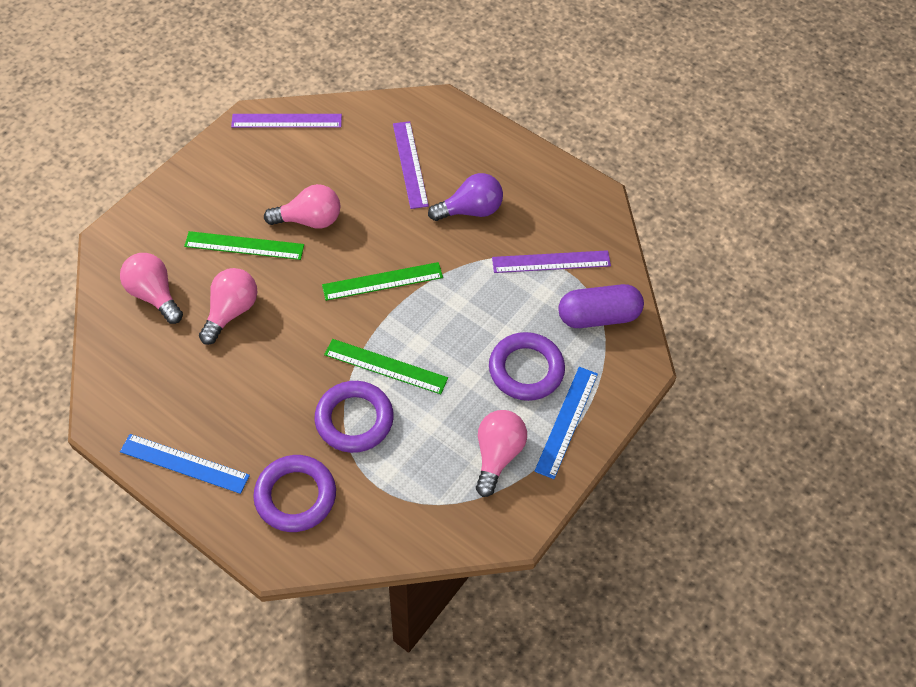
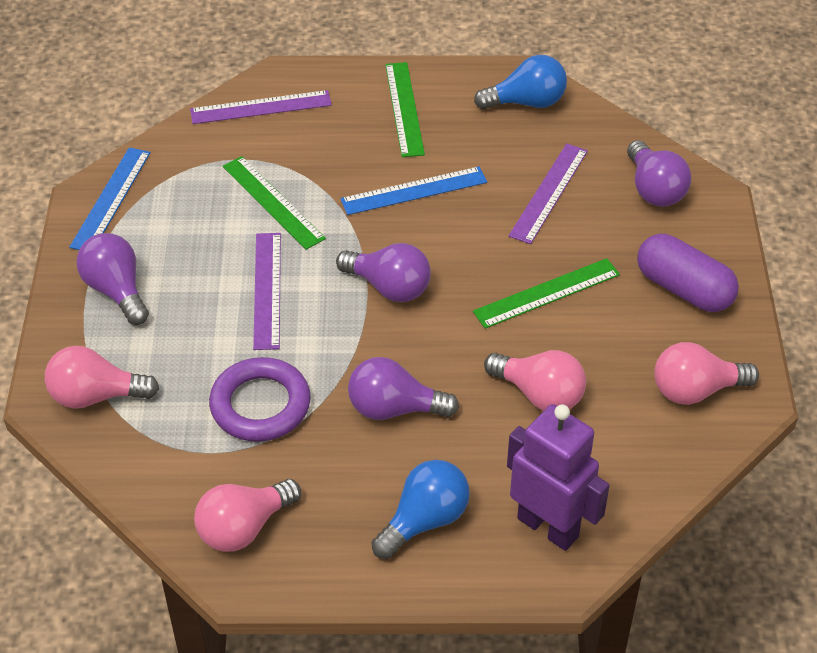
blue light bulb: none = 0 -> [371,460,470,559] [474,55,567,109] = 2
purple light bulb: [428,173,503,221] = 1 -> [76,233,149,325] [336,243,431,302] [348,357,459,420] [627,140,691,207] = 4
purple ring: [253,455,336,532] [315,381,394,453] [489,332,565,401] = 3 -> [209,357,311,442] = 1
purple robot: none = 0 -> [507,404,610,551] = 1

